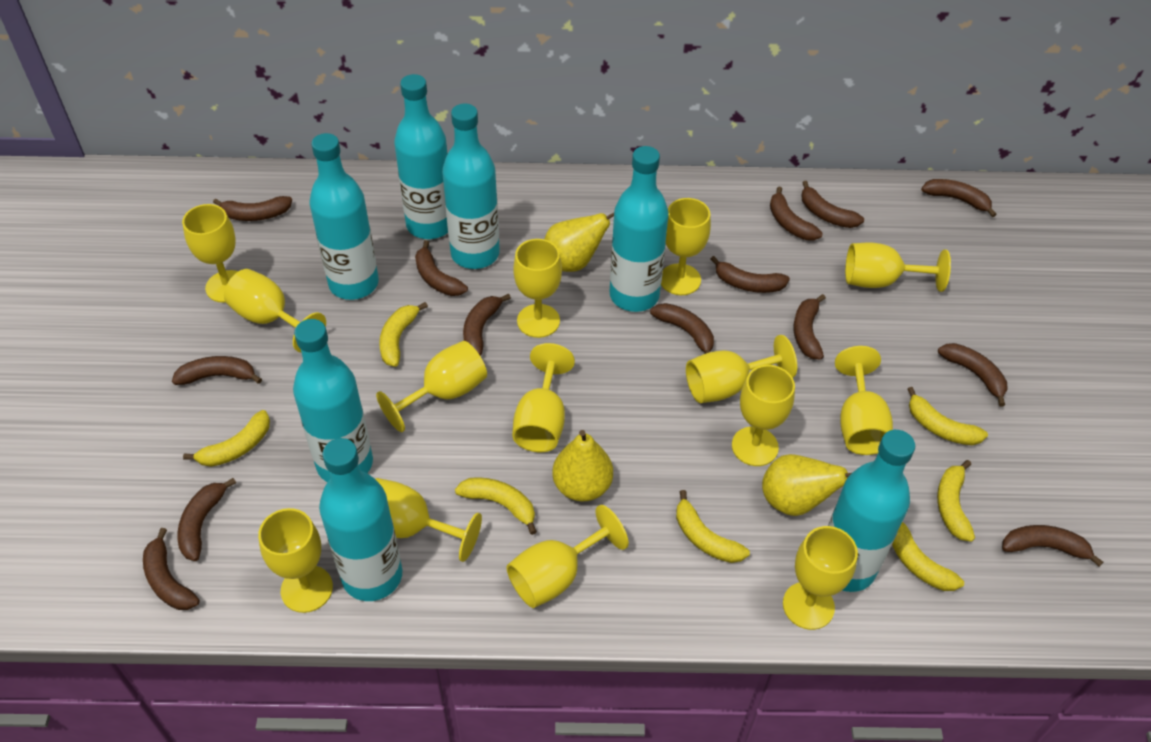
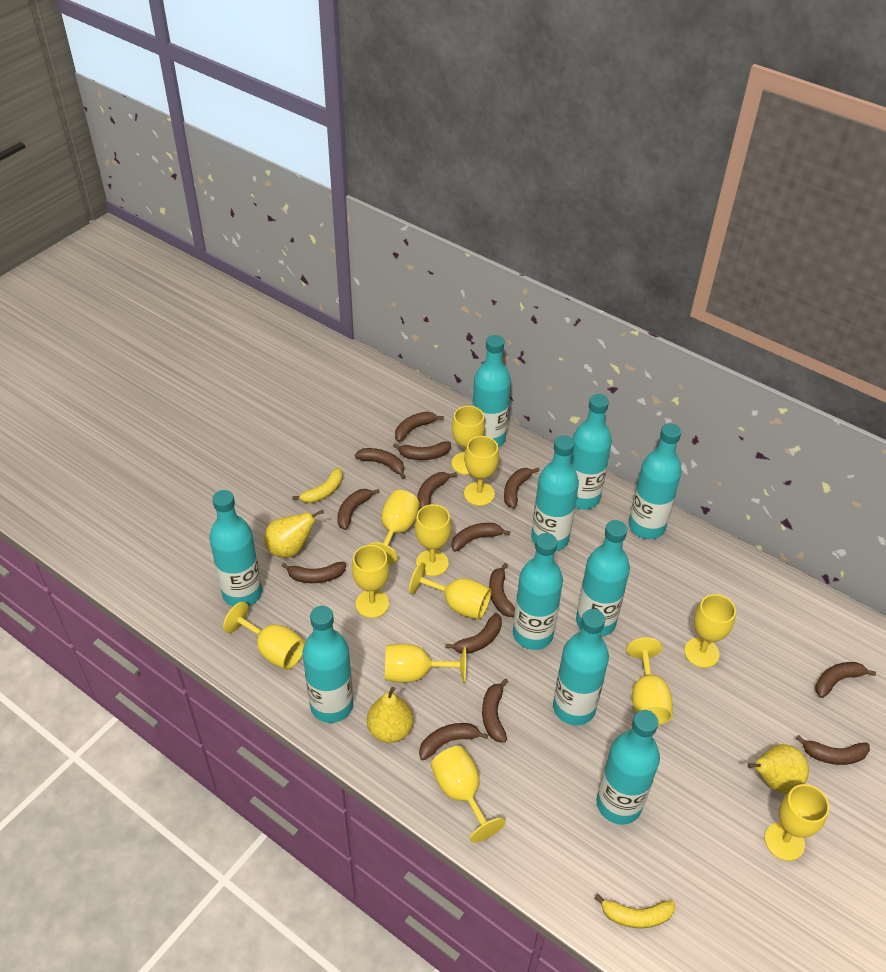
turquoise bottle: [293,319,373,482] [310,133,379,300] [319,438,402,601] [394,74,448,239] [442,103,500,269] [610,146,669,312] [828,430,915,592] = 7 -> [209,490,262,606] [303,606,353,723] [472,335,511,447] [513,533,563,650] [531,435,579,551] [553,609,609,725] [571,394,612,509] [576,520,630,637] [597,710,660,825] [629,423,682,539] = 10
yellow banana: [183,410,270,467] [379,302,428,367] [455,477,537,535] [676,490,750,563] [892,522,964,591] [908,387,988,445] [937,460,975,542] = 7 -> [293,467,343,503] [594,894,675,928] = 2
yellow goblet: [182,204,238,303] [224,269,326,353] [258,508,333,613] [375,478,482,562] [376,341,487,432] [507,505,629,608] [512,343,575,452] [513,239,562,338] [661,198,711,295] [686,335,797,403] [732,365,795,466] [783,526,858,630] [835,346,893,455] [845,242,951,292] = 14 -> [223,602,305,670] [352,545,389,618] [368,490,419,565] [385,644,466,683] [409,562,491,620] [415,504,451,576] [431,746,506,843] [452,406,485,475] [464,436,499,506] [626,637,673,725] [684,594,736,668] [765,784,829,861] = 12

